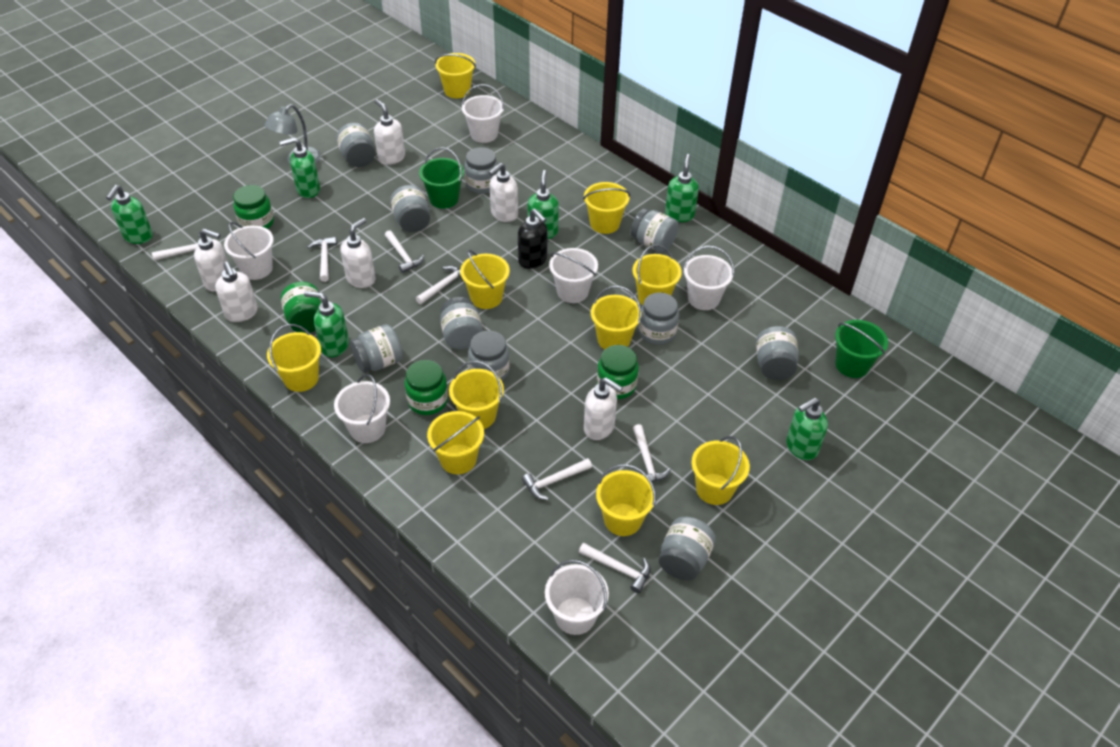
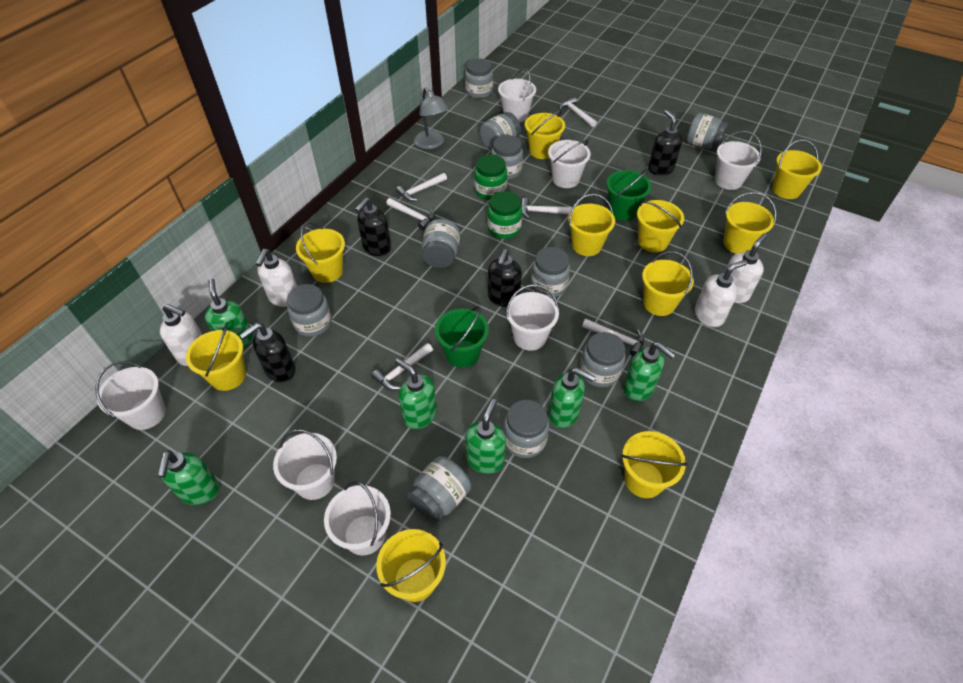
black soap dispenser: [518,209,547,269] = 1 -> [240,323,295,382] [355,197,391,256] [488,249,522,307] [648,110,682,175] = 4
green jar: [233,185,274,229] [280,281,322,333] [404,360,448,415] [597,345,639,399] = 4 -> [474,154,507,200] [487,191,522,239] = 2
white bucket: [224,222,274,280] [334,374,390,443] [462,84,504,143] [545,560,609,635] [549,248,598,303] [683,246,734,310] = 6 -> [95,361,166,430] [273,429,337,500] [324,481,391,556] [498,69,536,123] [506,284,559,350] [548,139,591,188] [715,131,762,190] = 7
white hammer: [152,234,207,261] [308,237,337,282] [385,230,424,273] [416,266,463,304] [522,458,592,500] [579,543,650,593] [633,424,671,482] = 7 -> [372,343,433,390] [386,198,435,230] [396,173,447,201] [521,198,573,219] [560,97,597,127] [582,319,644,356] = 6
white soap dispenser: [194,229,228,291] [215,262,258,322] [340,218,376,288] [374,99,405,165] [489,163,518,222] [584,377,623,440] = 6 -> [160,304,202,366] [256,249,297,307] [695,260,747,327] [724,233,767,303] = 4

